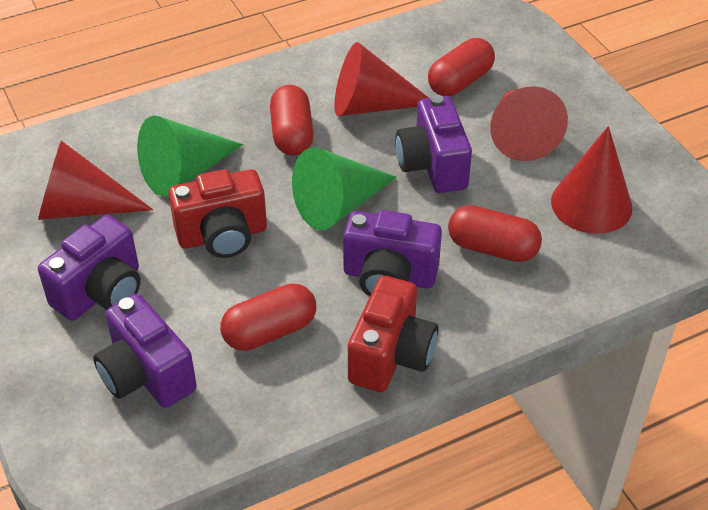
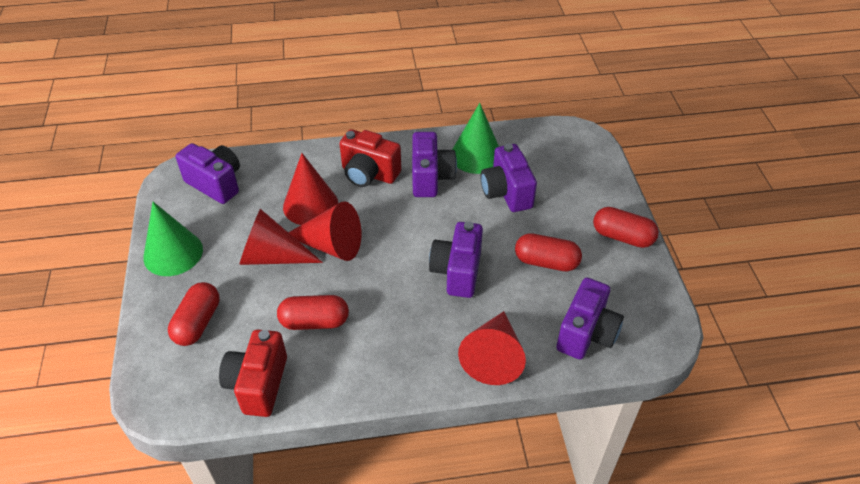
purple camera: [38,215,141,321] [93,294,197,408] [343,210,442,296] [396,94,472,193] = 4 -> [176,143,240,204] [412,132,457,197] [429,221,483,298] [481,143,537,212] [556,277,624,359] = 5

